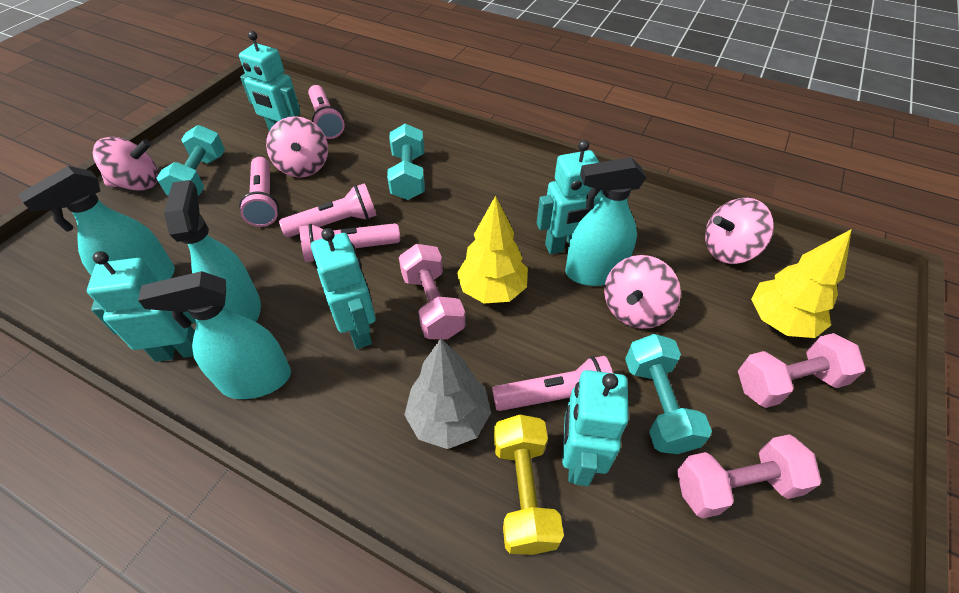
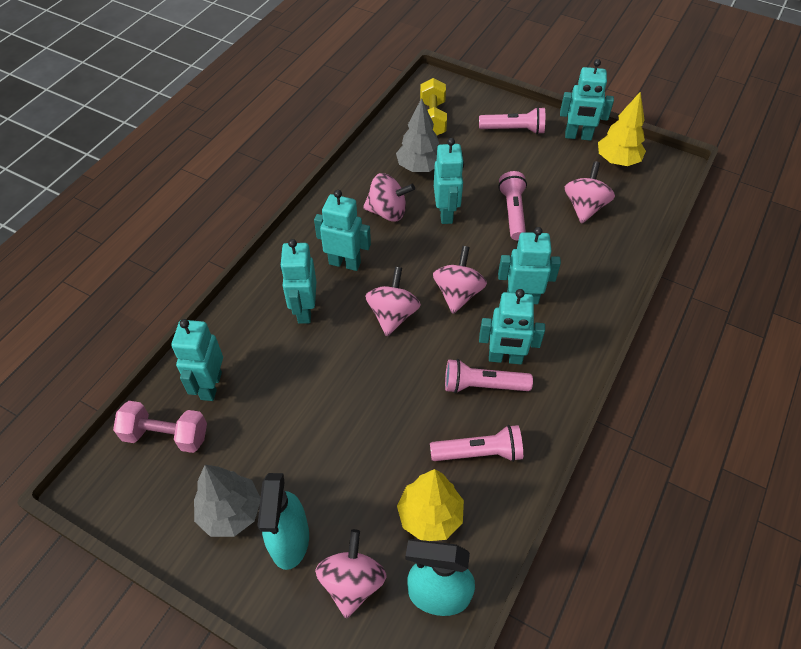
grey tree: [404,338,491,449] = 1 -> [194,465,260,537] [396,98,439,172] = 2
pink dumbbell: [399,244,465,340] [677,434,821,519] [738,333,865,408] = 3 -> [113,401,207,453] = 1
pink flashlight: [239,157,279,227] [279,183,377,237] [299,223,400,262] [308,85,345,139] [492,356,613,411] = 5 -> [430,425,523,462] [445,359,533,393] [479,107,545,134] [498,171,527,240] = 4
pink spinning top: [93,137,158,191] [266,116,328,178] [604,255,681,329] [705,198,774,264] = 4 -> [315,529,387,619] [363,173,415,222] [365,267,421,336] [433,246,487,314] [565,161,615,224] = 5
turquoise dumbbell: [157,125,225,196] [387,124,425,200] [625,334,712,454] = 3 -> none = 0
turquoise robot: [87,251,196,362] [239,31,300,131] [311,228,376,349] [537,140,603,254] [562,370,629,486] = 5 -> [171,319,223,401] [280,239,316,324] [314,190,371,271] [434,138,464,224] [479,289,545,364] [498,227,561,304] [560,59,614,141] = 7
turquoise spray bottle: [17,166,175,282] [138,271,291,399] [164,180,261,322] [565,157,646,286] = 4 -> [257,473,309,570] [405,539,475,616] = 2

